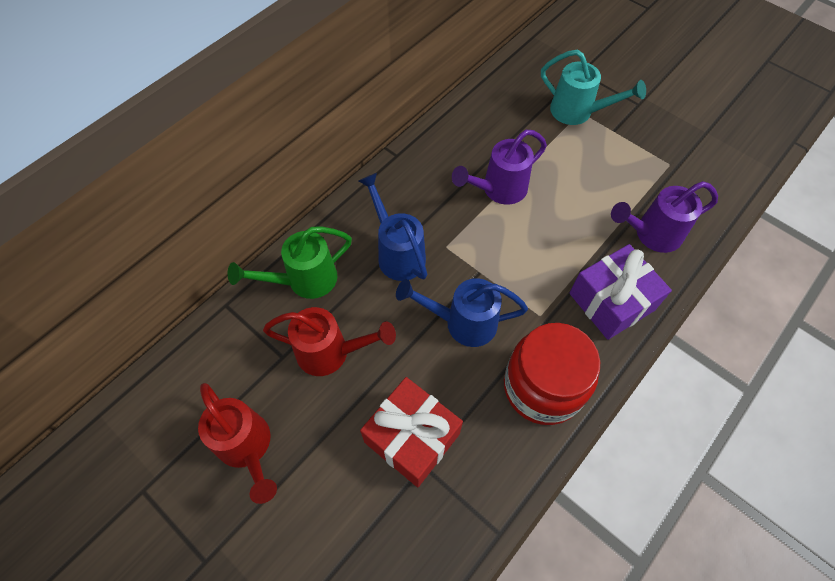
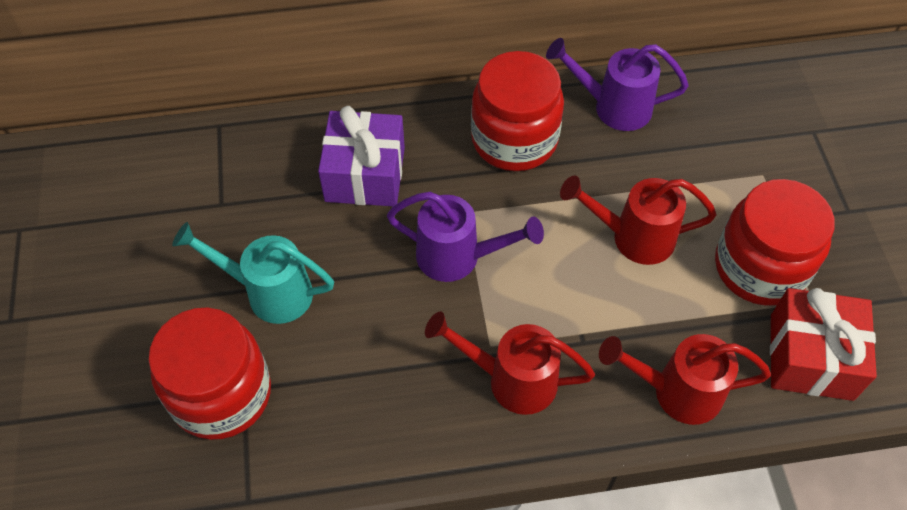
blue watering can: [359,173,427,281] [396,278,528,347] = 2 -> none = 0
green watering can: [228,226,352,299] = 1 -> none = 0
red jar: [504,323,600,425] = 1 -> [148,307,271,440] [471,51,564,171] [715,179,835,306] = 3
red watering can: [198,383,277,504] [263,307,396,376] = 2 -> [425,311,595,415] [560,176,717,265] [599,334,771,425] = 3

